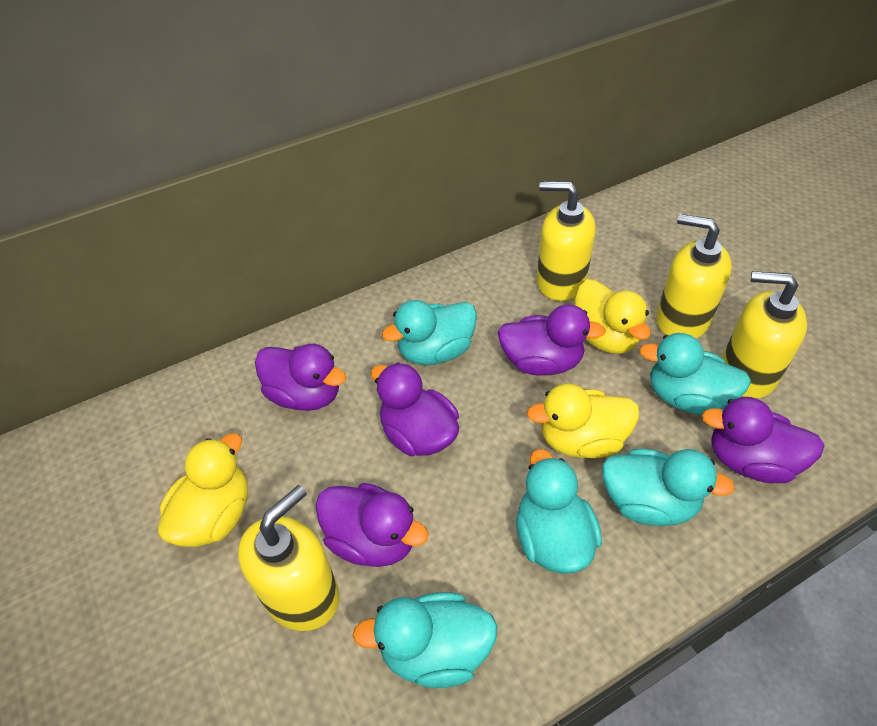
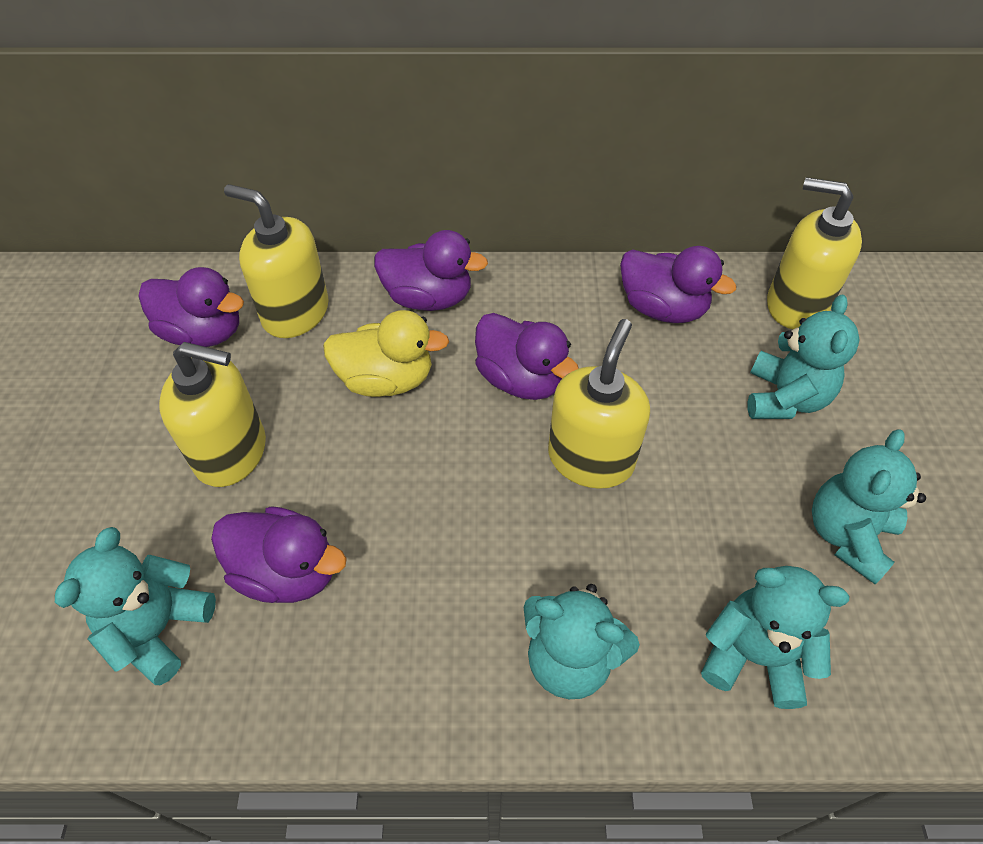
turquoise duck: [353,592,498,688] [382,300,477,365] [516,449,602,574] [602,449,735,526] [639,333,751,415] = 5 -> none = 0
turquoise teddy bear: none = 0 -> [55,527,216,685] [523,584,640,699] [701,566,849,709] [748,295,859,419] [812,429,926,584] = 5
yellow duck: [158,433,248,547] [527,384,639,458] [574,279,650,354] = 3 -> [323,310,449,397] = 1

